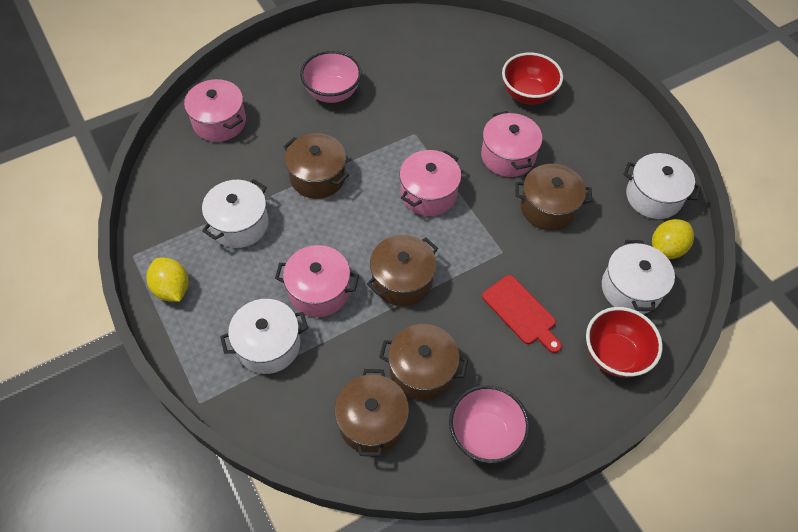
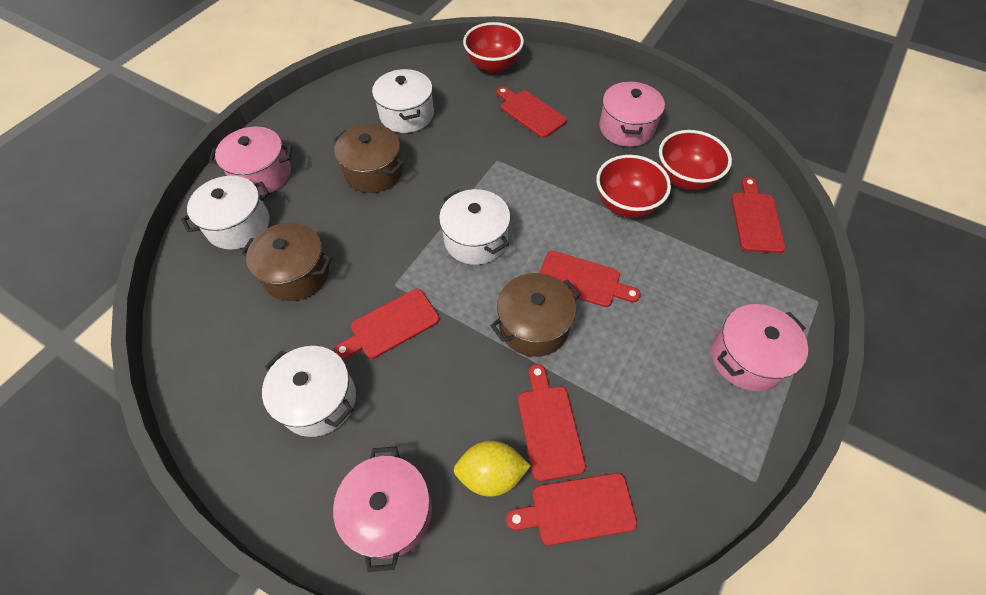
brown pot: [283,133,349,199] [335,369,409,457] [367,235,438,306] [379,324,468,401] [516,164,592,231] = 5 -> [241,222,332,301] [334,124,404,193] [490,273,581,357] = 3
pink bowl: [300,51,362,103] [449,385,530,463] = 2 -> none = 0
red bowl: [502,52,563,104] [586,307,663,378] = 2 -> [463,22,524,74] [596,155,671,218] [659,130,732,190] = 3
red cutting board: [482,275,562,353] = 1 -> [334,289,440,359] [497,87,567,138] [506,473,637,545] [518,364,586,481] [539,251,641,307] [731,177,785,253] = 6
yellow lemon: [147,258,189,302] [652,219,694,259] = 2 -> [454,441,531,497] = 1

